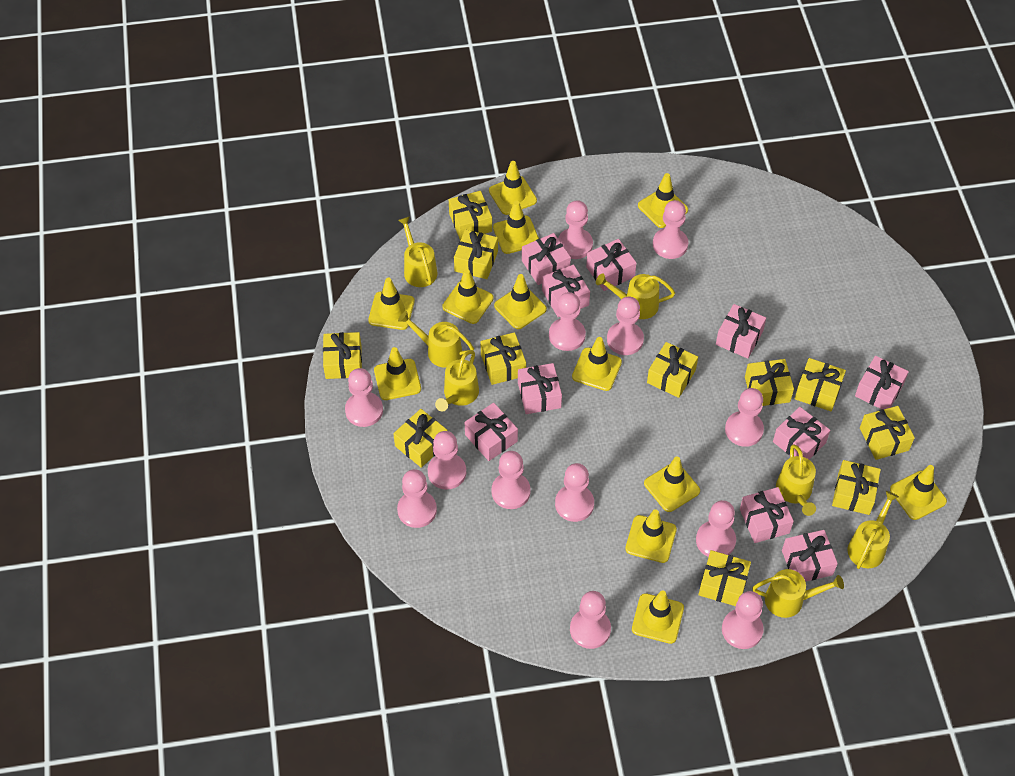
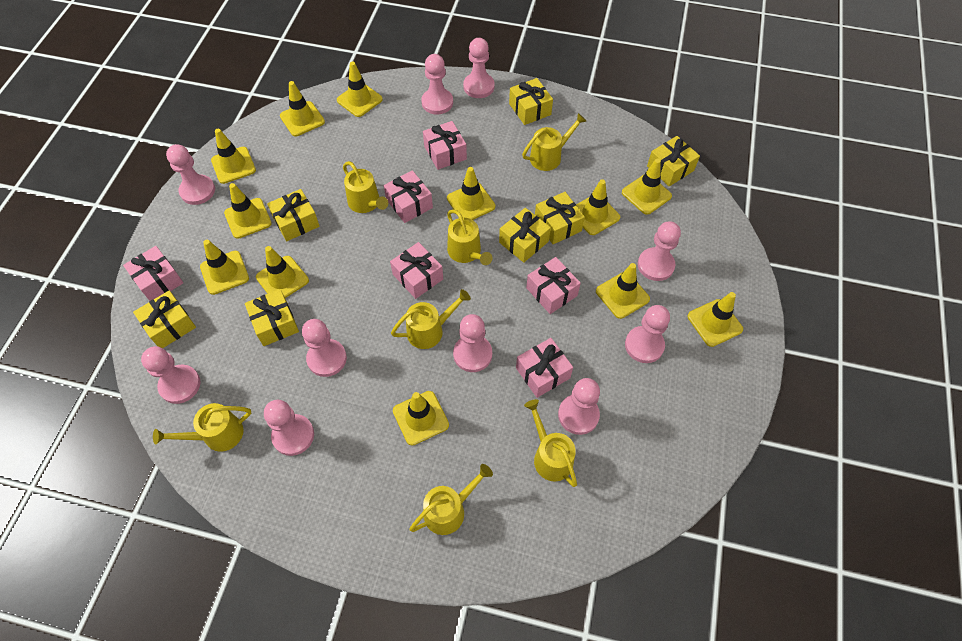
pink gift: [465,403,518,461] [518,363,562,414] [522,233,571,285] [542,265,590,317] [586,239,637,291] [716,304,766,359] [740,487,794,543] [773,407,830,460] [782,530,838,582] [855,356,909,409] = 10 -> [123,246,183,301] [384,170,433,223] [390,242,443,299] [423,121,467,170] [516,338,573,398] [526,257,581,314] = 6
pink pawn: [345,368,383,427] [397,469,437,528] [428,431,466,490] [491,451,531,509] [549,292,586,351] [555,463,594,522] [558,200,593,259] [570,591,611,649] [607,297,644,355] [653,200,688,259] [696,500,736,557] [722,591,764,649] [725,388,764,447] = 13 -> [141,346,201,404] [166,144,215,205] [264,400,314,456] [302,319,347,377] [421,54,453,115] [453,314,492,372] [463,38,495,98] [558,378,600,435] [625,305,670,363] [638,221,681,281] = 10
yellow gift: [323,332,362,379] [393,409,448,468] [449,191,492,240] [454,229,498,279] [481,332,526,385] [647,342,698,398] [698,550,751,606] [745,359,794,406] [795,358,846,411] [832,460,881,515] [860,406,915,460] = 11 -> [133,290,196,348] [245,289,299,346] [267,189,320,241] [499,208,551,263] [509,78,553,125] [535,192,585,244] [647,136,700,186] = 7

